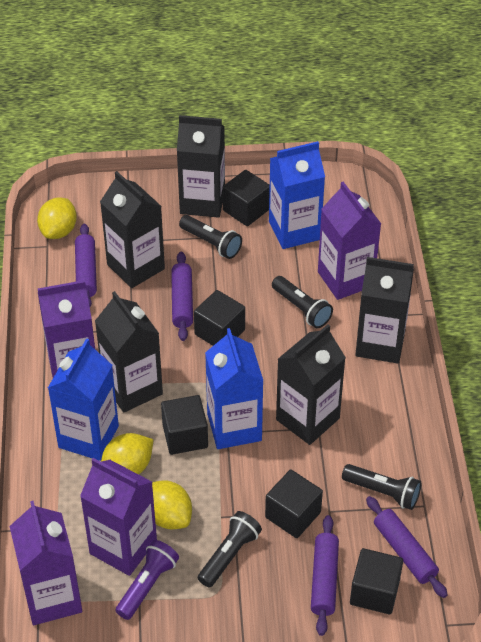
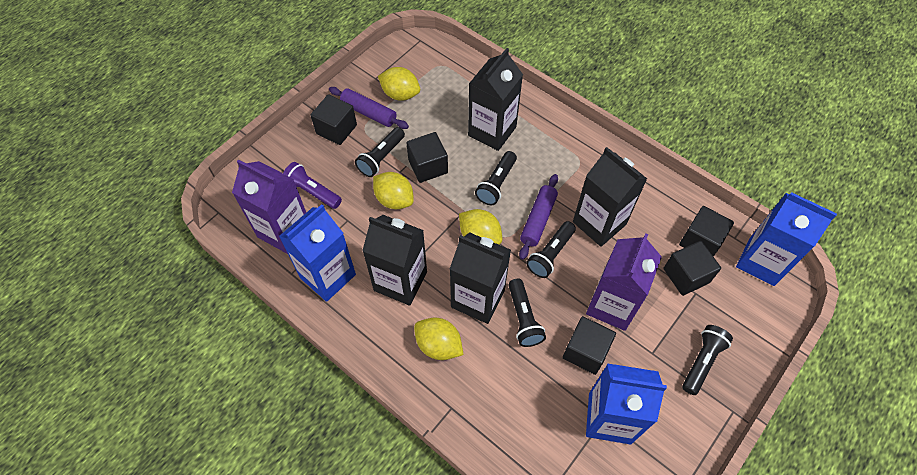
black carton: [95,291,163,413] [100,171,165,288] [177,115,225,218] [276,325,346,445] [355,257,414,364] = 5 -> [362,215,427,306] [450,232,511,324] [468,48,523,151] [573,147,647,247] = 4
black flashlight: [179,215,242,259] [198,511,262,588] [272,276,333,328] [342,464,421,510] = 4 -> [355,127,405,177] [475,151,517,205] [509,279,546,347] [526,221,576,278] [682,325,733,395] = 5
purple carton: [10,501,82,625] [38,280,95,378] [80,458,157,576] [318,182,381,300] = 4 -> [232,160,306,254] [586,233,662,331] = 2
purple rolling pin: [75,224,97,307] [171,252,193,341] [311,515,339,636] [366,496,448,598] = 4 -> [329,87,409,129] [519,174,558,260] = 2
yellow lemon: [37,197,77,239] [101,433,154,475] [152,480,192,529] = 3 -> [373,172,414,209] [378,67,420,101] [414,317,463,360] [459,209,502,245] = 4

